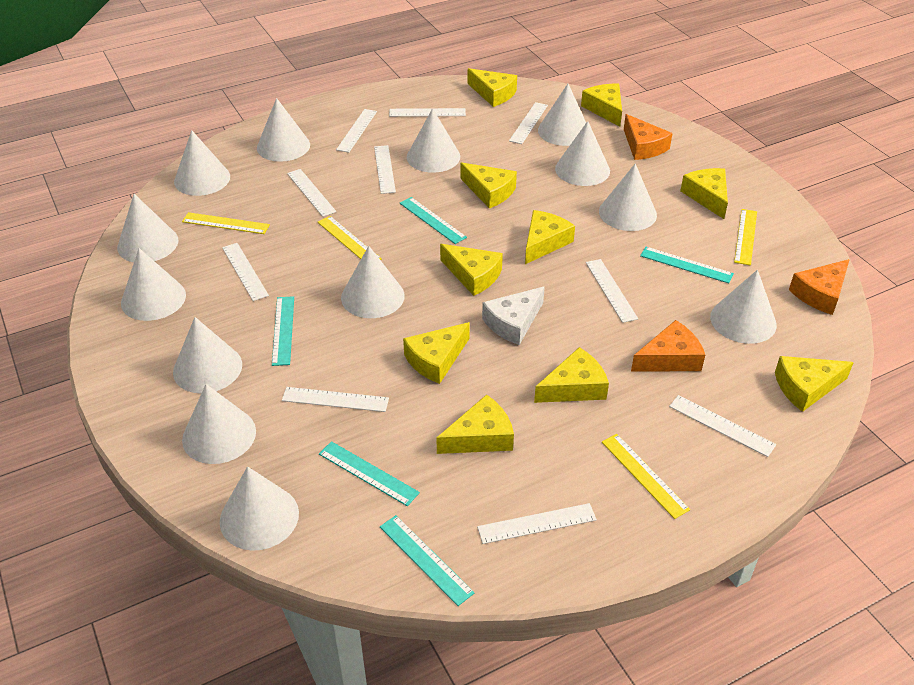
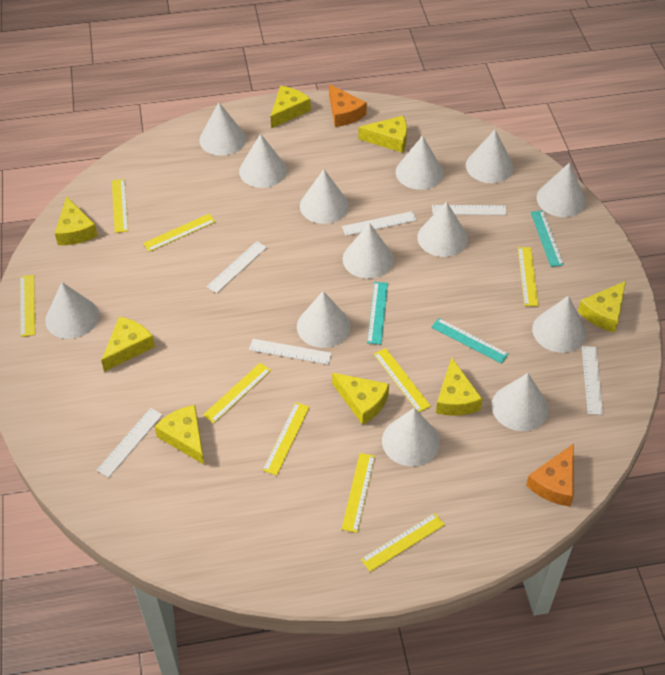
orange cheese: [624,114,673,160] [631,320,705,372] [789,259,850,315] = 3 -> [329,84,367,127] [526,443,574,507] = 2
turquoise ruler: [272,296,294,366] [319,441,420,506] [380,515,474,606] [400,197,467,244] [640,247,734,283] = 5 -> [367,282,388,345] [431,318,509,364] [530,210,564,267] = 3
white cheese: [482,286,545,345] = 1 -> none = 0
white ruler: [222,243,269,301] [282,387,389,412] [287,169,336,217] [336,109,377,153] [374,145,396,194] [389,108,466,117] [477,503,597,544] [509,102,548,144] [586,259,638,323] [669,395,776,457] = 10 -> [97,408,163,477] [206,241,267,293] [249,339,332,365] [342,211,417,236] [432,205,507,215] [582,346,603,415] = 6
yellow cheese: [403,322,470,384] [436,394,514,454] [440,244,503,296] [460,162,517,209] [468,68,517,107] [525,210,575,264] [534,347,609,403] [581,84,622,127] [680,168,728,219] [775,356,854,412] = 10 -> [55,196,98,245] [101,317,155,372] [155,405,204,465] [271,86,311,128] [332,373,389,425] [358,116,407,153] [436,357,483,416] [578,281,626,333] = 8
yellow ruler: [182,212,270,234] [318,216,382,260] [602,434,690,519] [734,209,757,266] = 4 -> [20,275,35,337] [112,179,128,233] [143,214,216,252] [203,363,271,423] [263,402,310,475] [341,453,375,533] [361,513,445,572] [374,348,431,412] [518,247,539,306] = 9

